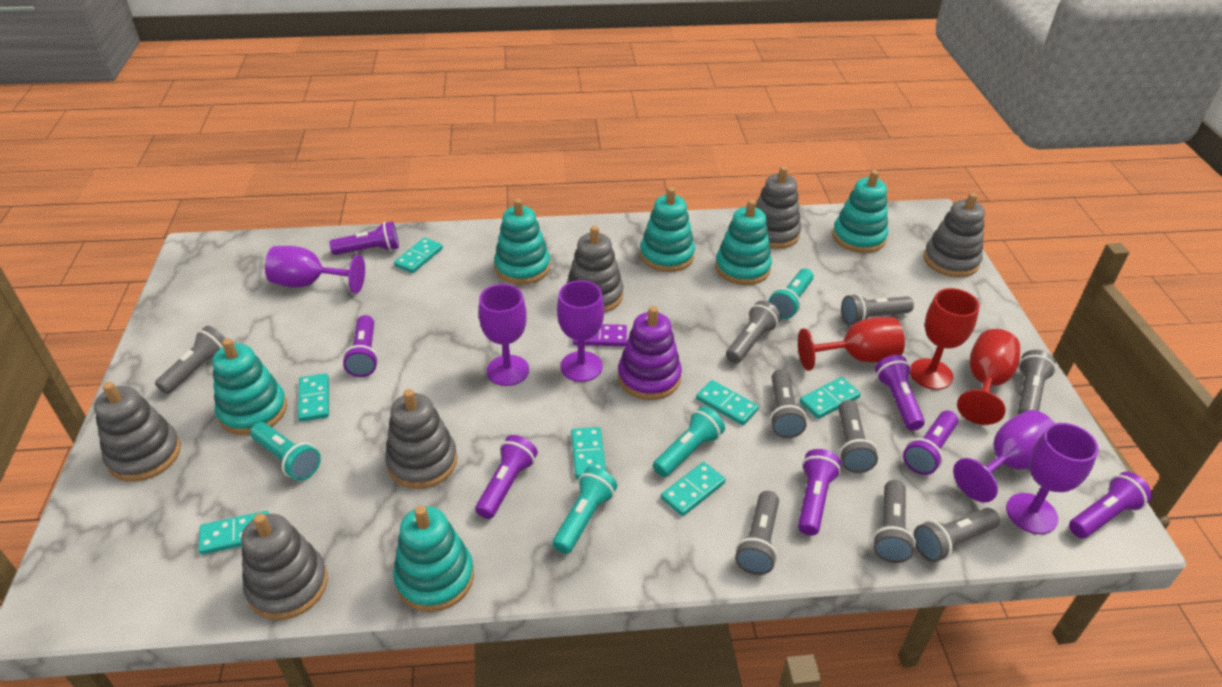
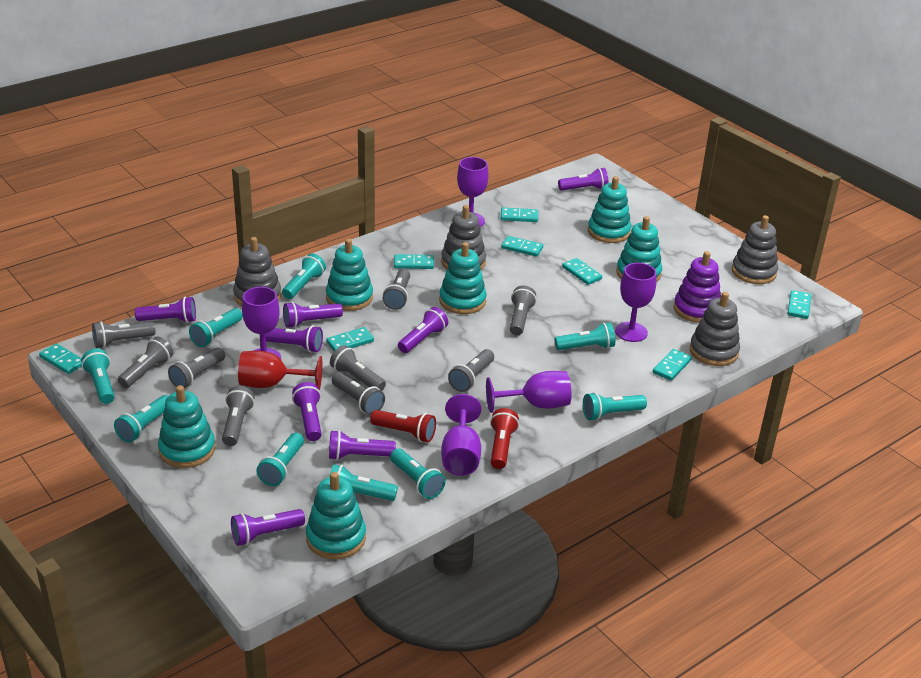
grey stacking toy: [94,382,181,482] [241,513,328,620] [385,389,458,489] [566,226,624,313] [756,166,801,249] [923,193,985,277] = 6 -> [233,237,281,306] [441,205,486,270] [690,292,740,366] [732,215,778,284] = 4
purple domino: [573,324,627,346] = 1 -> none = 0
purple flashlight: [329,221,399,255] [343,315,378,377] [475,435,538,519] [798,449,841,536] [875,355,925,431] [903,411,958,475] [1069,472,1152,538] = 7 -> [135,297,196,323] [231,509,305,546] [265,326,323,352] [283,302,343,328] [292,382,322,441] [329,430,396,460] [398,307,448,353] [558,168,609,191] = 8
red flashlight: none = 0 -> [370,410,436,442] [490,408,519,469] = 2
red goblet: [798,317,905,371] [910,288,980,390] [957,329,1020,425] = 3 -> [238,351,322,390] = 1
turquoise domino: [199,511,269,555] [298,373,329,422] [394,237,443,273] [571,427,606,479] [661,462,726,516] [696,380,759,425] [800,377,861,419] = 7 -> [39,343,82,374] [326,327,374,351] [394,254,434,269] [501,207,538,222] [501,236,543,257] [562,258,602,285] [653,349,692,381] [787,290,811,319] = 8
turquoise flashlight: [250,422,321,481] [552,467,617,554] [653,406,725,477] [768,269,814,319] = 4 -> [81,349,115,404] [114,395,168,443] [189,308,243,347] [256,433,304,486] [282,254,326,299] [329,464,398,501] [390,448,446,499] [555,322,615,350] [583,392,647,421] = 9

